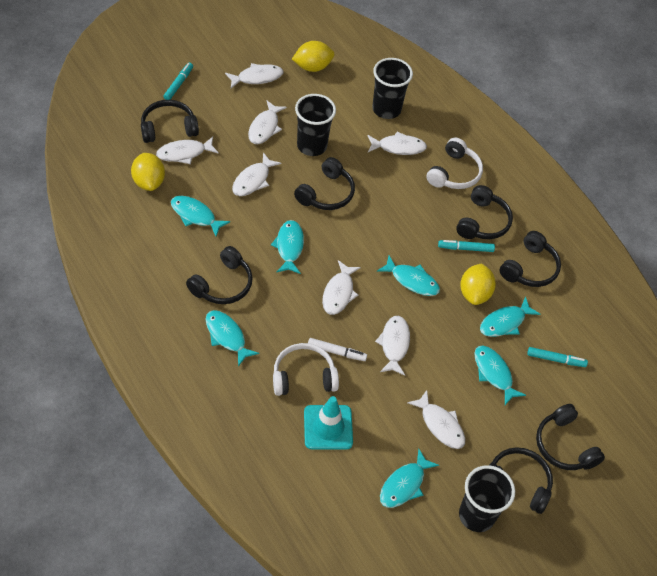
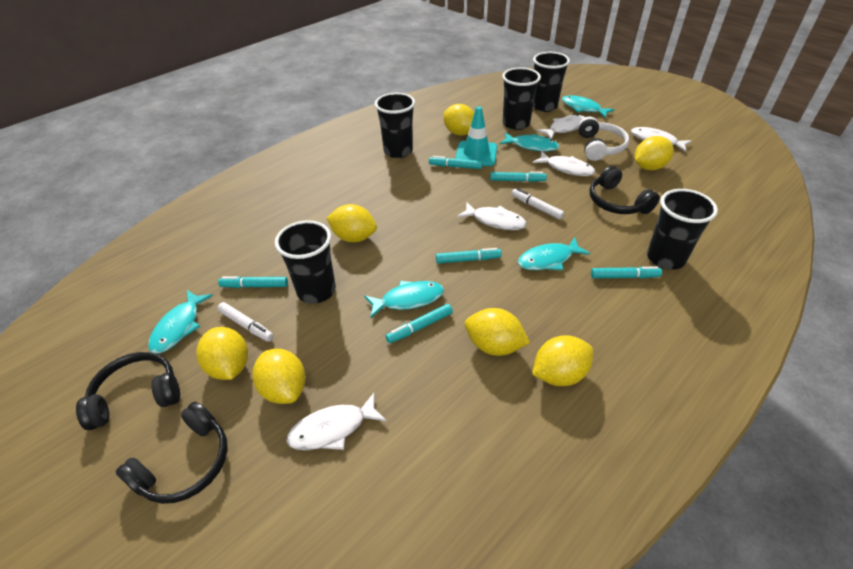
black cup: [295,94,336,156] [372,58,413,119] [459,465,515,532] = 3 -> [275,220,336,304] [375,93,415,158] [502,67,541,130] [533,52,570,112] [647,189,718,270] = 5
black headphones: [141,100,199,143] [186,246,253,304] [294,157,355,210] [456,185,513,239] [490,447,553,514] [499,231,561,287] [536,404,605,470] = 7 -> [76,352,180,430] [116,402,228,504] [589,166,660,214] = 3
turquoise fish: [171,196,230,236] [206,310,259,366] [271,220,304,274] [377,256,440,296] [380,449,439,508] [474,346,526,405] [480,296,540,337] = 7 -> [148,290,213,354] [364,281,444,318] [500,133,559,151] [518,237,590,270] [562,95,615,118] = 5
turquoise marker: [163,63,193,100] [438,240,495,252] [527,347,588,367] = 3 -> [218,276,288,288] [386,304,453,343] [429,156,482,169] [436,248,502,263] [490,172,547,182] [591,267,662,278] = 6
white fish: [156,136,219,164] [225,63,284,88] [232,152,281,196] [248,101,287,144] [322,260,361,315] [368,132,427,155] [375,316,410,376] [407,390,465,449] = 8 -> [286,393,387,450] [457,202,527,230] [532,151,595,176] [537,114,585,140] [631,127,692,152] = 5
white headphones: [273,343,339,396] [427,137,483,189] = 2 -> [578,116,629,161] = 1
white marker: [308,338,367,361] = 1 -> [217,302,274,342] [511,188,564,219] = 2
yellow lemon: [131,153,165,191] [292,41,335,72] [460,263,496,305] = 3 -> [196,327,248,380] [253,349,306,404] [326,204,377,242] [443,104,474,135] [465,308,530,356] [532,335,594,386] [635,136,674,170] = 7

